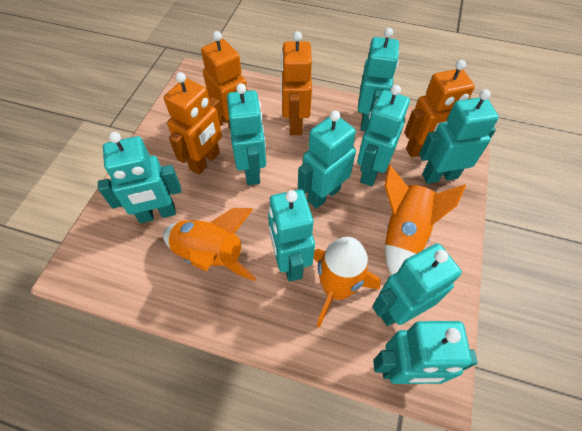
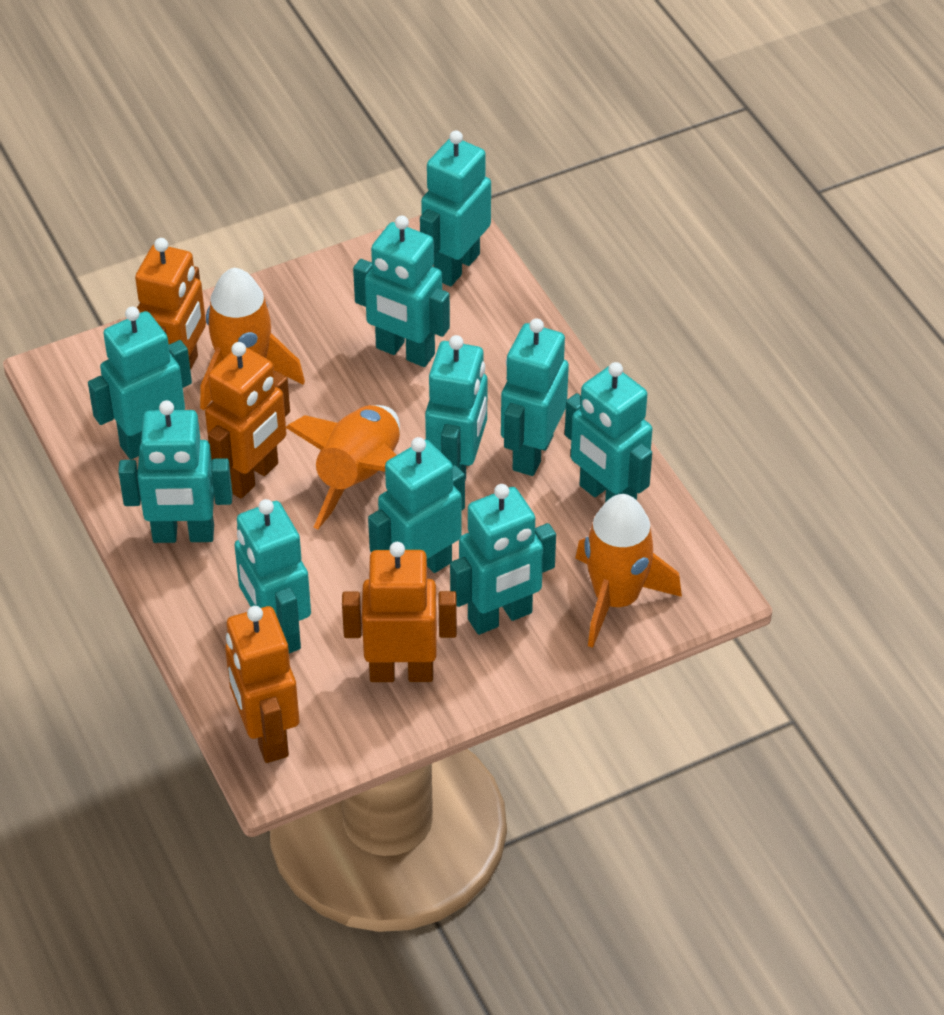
turquoise robot: [98,132,182,223] [227,83,266,185] [268,189,315,281] [298,111,356,209] [357,85,410,186] [358,28,399,131] [372,243,462,326] [373,321,477,384] [419,89,499,184] = 9 -> [88,307,192,459] [118,400,232,543] [234,499,311,653] [353,216,450,367] [368,437,465,573] [420,130,491,286] [425,335,488,480] [450,484,556,635] [501,319,569,476] [565,362,652,503] = 10

